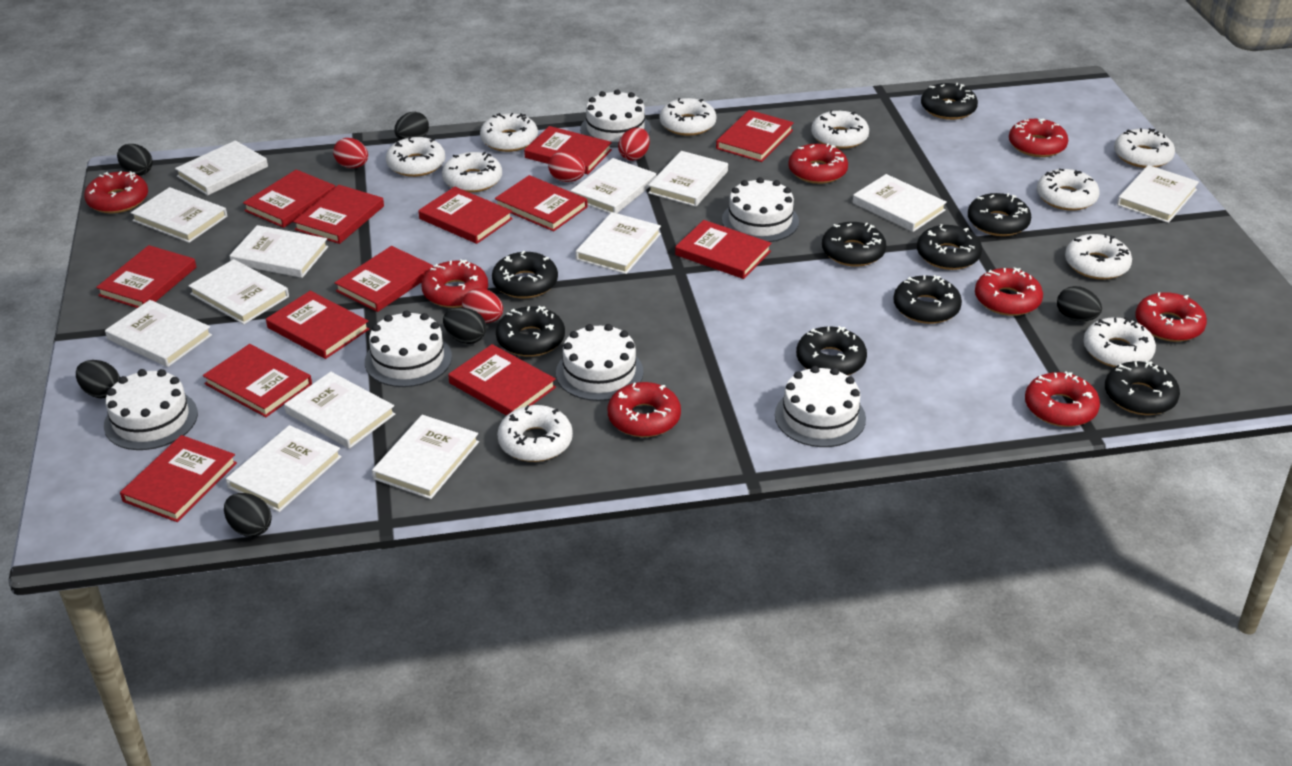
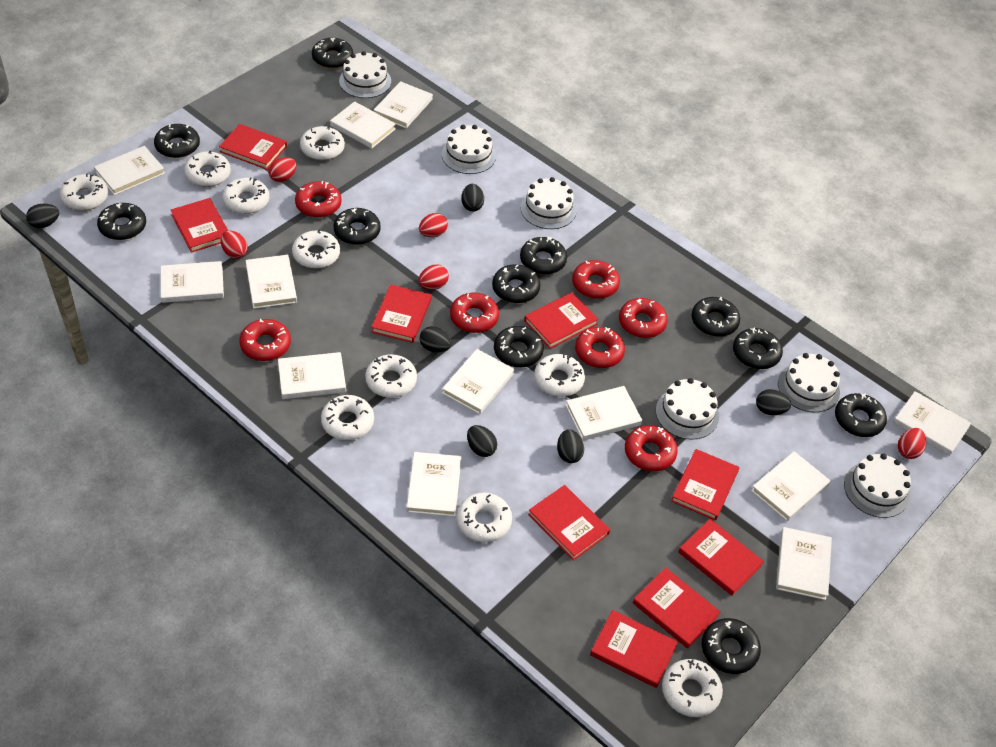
black donut: [492,251,558,298] [496,306,565,357] [796,326,867,376] [822,222,886,267] [893,275,962,324] [917,224,982,270] [921,83,978,120] [968,193,1031,236] [1105,361,1180,415] = 9 -> [97,203,146,240] [154,124,200,158] [312,38,353,69] [333,208,381,245] [492,264,540,303] [494,326,544,368] [520,237,567,275] [691,297,740,337] [701,618,761,674] [733,327,783,369] [835,393,887,437] = 11
red book: [96,245,196,308] [120,435,237,522] [203,344,312,417] [243,170,335,228] [266,291,369,359] [293,185,384,244] [335,246,433,312] [418,187,513,244] [448,344,556,416] [495,175,588,231] [524,126,612,174] [675,220,772,279] [716,110,794,162] = 13 -> [171,198,228,253] [219,124,287,170] [371,284,432,343] [524,292,598,349] [528,485,610,561] [590,610,678,688] [633,567,720,649] [671,449,739,521] [678,519,764,596] = 9
red donut: [84,171,148,213] [421,259,488,308] [608,382,681,437] [788,143,848,184] [975,267,1043,316] [1009,118,1068,157] [1025,371,1100,427] [1136,292,1207,342] = 8 -> [239,319,291,361] [295,181,342,218] [450,293,499,333] [572,260,620,299] [575,327,625,368] [619,298,668,338] [625,425,678,471] = 7
red egg: [333,138,368,168] [462,288,503,323] [548,151,585,182] [618,128,650,161] = 4 -> [221,231,248,259] [268,157,297,182] [418,264,449,290] [419,213,448,237] [898,428,926,459] = 5
white book: [105,300,212,367] [131,187,227,243] [175,140,268,196] [188,259,289,324] [226,425,342,512] [229,225,328,278] [284,372,395,449] [372,415,479,499] [570,158,656,213] [575,212,661,274] [648,151,728,207] [853,174,947,232] [1117,165,1199,223] = 13 -> [94,146,165,195] [161,261,224,303] [245,255,297,309] [278,352,346,399] [330,101,396,149] [374,81,433,128] [406,452,461,517] [442,349,514,414] [566,386,642,441] [751,451,830,521] [776,527,832,600] [893,391,971,456] = 12

